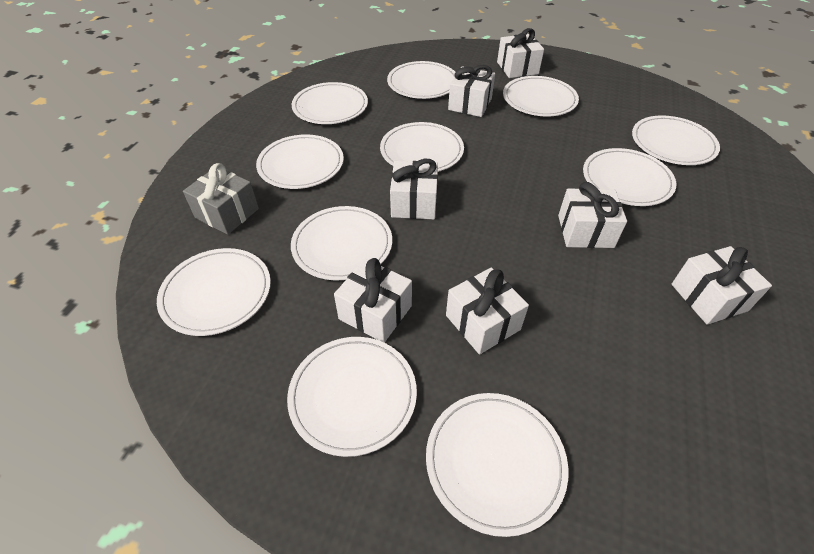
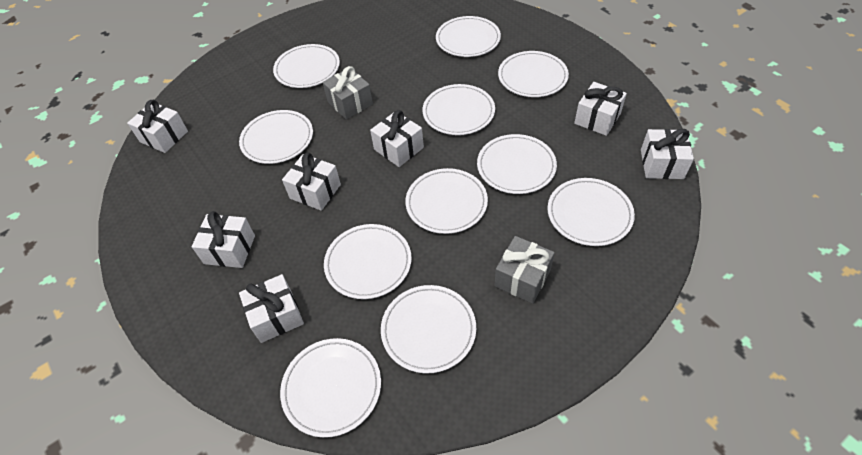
grey gift: [183,163,259,235] = 1 -> [323,66,373,120] [494,236,555,303] = 2

